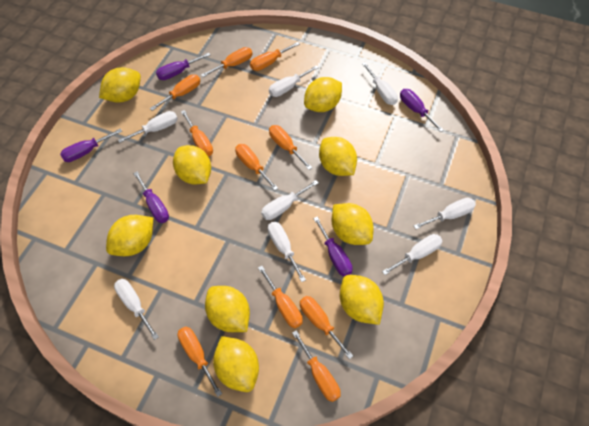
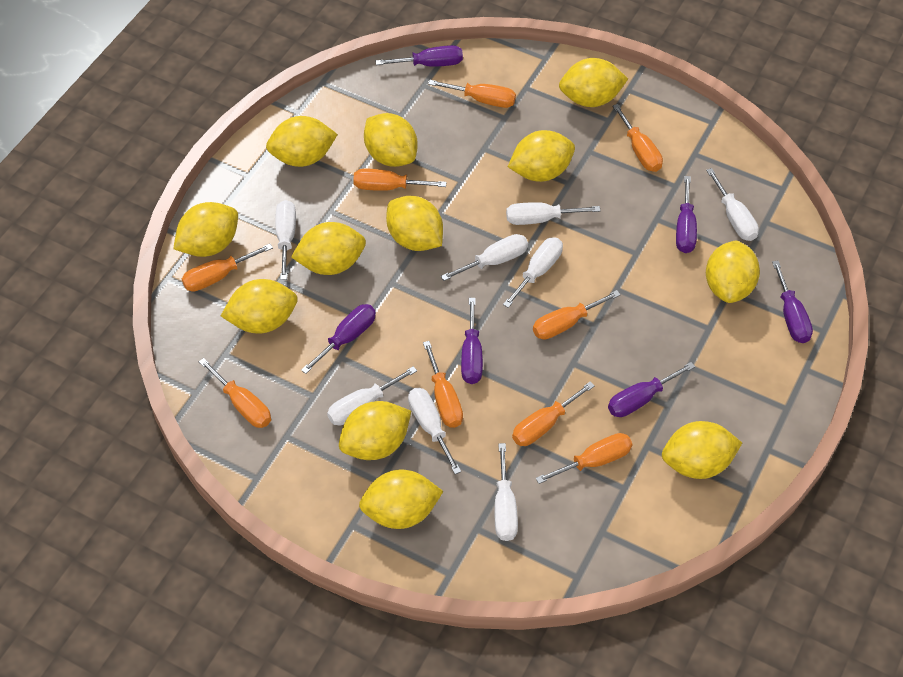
orange screwdriver: [150,74,200,111] [178,327,222,397] [181,110,213,157] [201,47,252,77] [235,144,278,191] [250,42,300,71] [258,266,303,328] [269,125,312,170] [292,330,341,402] [300,296,353,359] = 10 -> [182,244,273,292] [199,358,271,428] [353,168,446,191] [423,341,463,428] [428,80,516,108] [512,382,595,446] [533,290,621,339] [536,433,632,484] [613,104,663,172] = 9
purple screwdriver: [60,128,122,162] [133,171,169,223] [156,53,210,80] [313,217,353,277] [400,89,444,132] = 5 -> [301,304,376,374] [375,45,463,67] [461,298,483,384] [608,362,695,417] [676,176,697,253] [772,261,813,343] = 6
yellow lemon: [99,67,141,103] [106,215,153,256] [173,145,211,185] [205,286,250,332] [213,336,259,392] [304,77,342,112] [319,137,357,176] [332,203,374,245] [340,275,384,325] = 9 -> [173,202,238,257] [221,279,298,333] [266,116,338,167] [291,222,366,275] [339,401,411,460] [359,469,443,529] [364,113,418,167] [386,196,443,251] [508,130,575,182] [559,58,628,107] [662,421,742,479] [706,240,760,303] = 12

